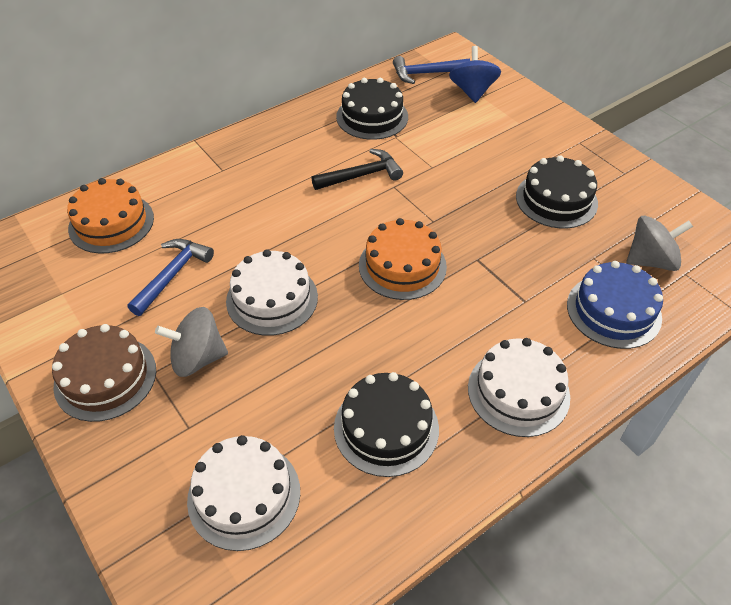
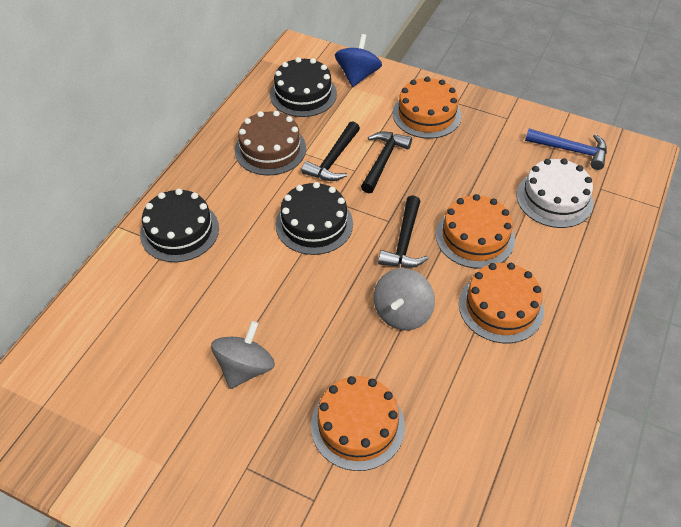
black hammer: [311,149,403,190] = 1 -> [301,121,360,181] [361,132,412,193] [378,195,429,268] = 3
blue cake: [567,261,663,349] = 1 -> none = 0
blue hammer: [127,239,214,316] [393,56,470,84] = 2 -> [525,129,607,170] = 1
orange cake: [67,178,154,254] [359,218,447,300] = 2 -> [311,376,405,471] [393,76,461,139] [436,194,515,269] [459,263,544,343] = 4
white cake: [187,435,300,551] [226,249,318,336] [468,338,570,437] = 3 -> [517,158,593,228] = 1

